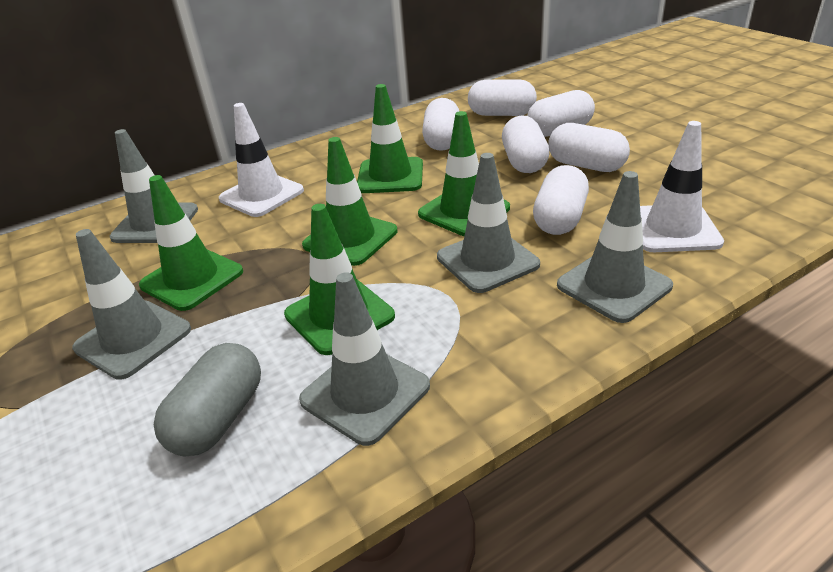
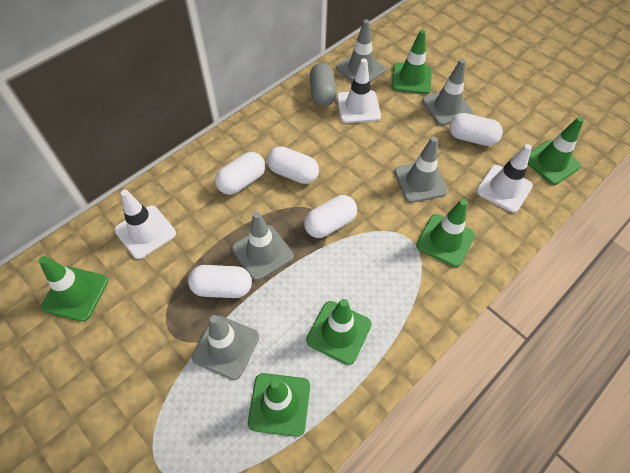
green traffic cone: [139,175,243,311] [284,204,395,355] [302,137,397,266] [357,84,423,193] [418,111,510,236] = 5 -> [39,256,108,322] [248,373,310,437] [306,299,372,365] [391,30,432,94] [416,199,475,267] [528,117,584,185] = 6
white capsule: [422,98,459,151] [468,80,537,116] [502,115,550,173] [527,90,595,137] [533,165,589,235] [548,123,630,172] = 6 -> [188,265,252,298] [215,152,265,195] [267,146,319,184] [304,195,357,238] [449,113,503,146] = 5
white traffic cone: [219,103,304,217] [640,121,724,252] = 2 -> [114,190,176,259] [337,59,381,123] [476,144,533,213] = 3

